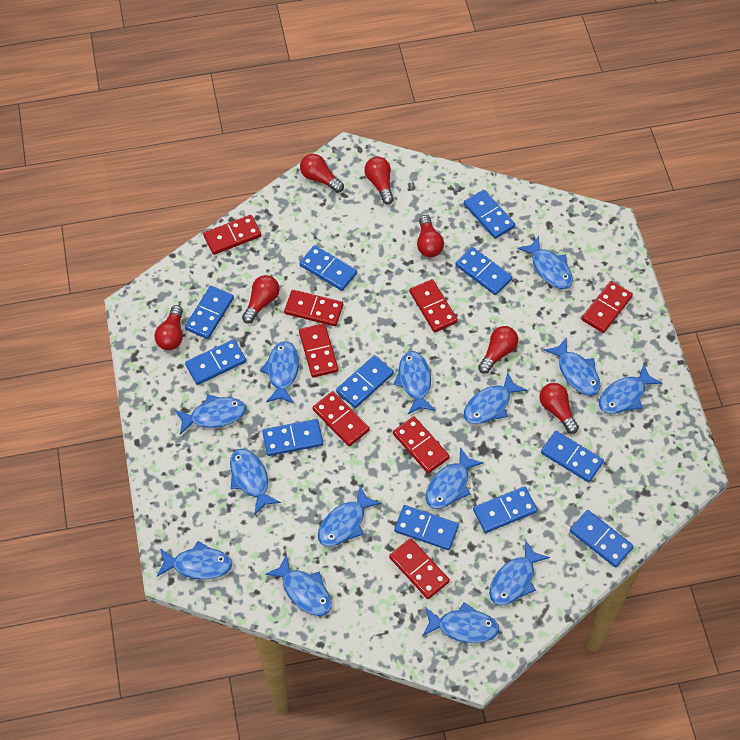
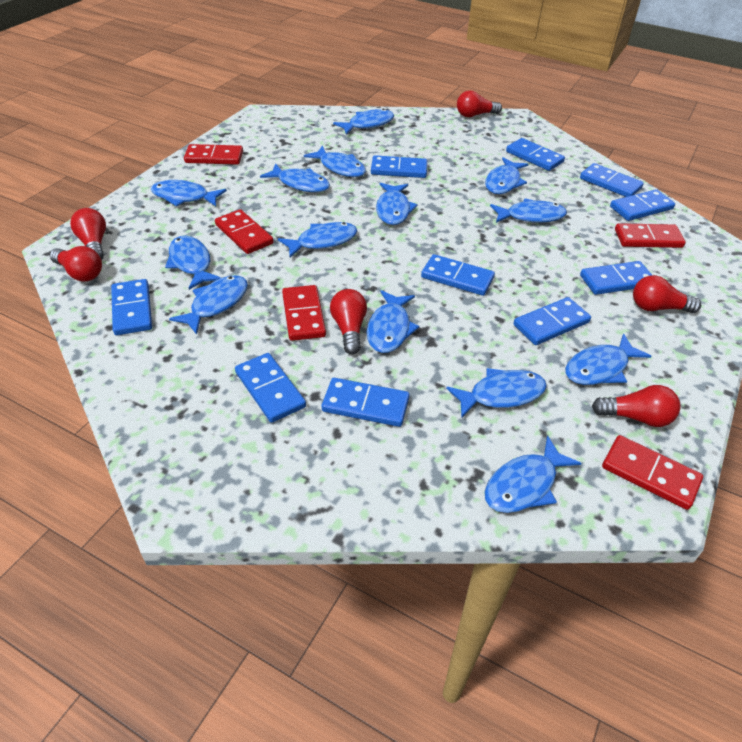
blue domino: [185,286,234,339] [185,339,246,385] [262,419,323,456] [299,245,357,291] [336,355,394,408] [394,505,459,550] [455,247,512,295] [464,190,515,239] [473,486,537,533] [541,431,604,483] [570,510,634,567] = 11 -> [111,279,152,335] [235,353,306,423] [322,378,410,427] [371,155,427,178] [421,254,495,296] [506,138,565,171] [513,297,591,345] [580,163,644,197] [580,261,652,295] [610,189,675,221] = 10
red domino: [203,215,261,255] [284,290,343,326] [299,323,338,378] [312,391,370,446] [389,538,450,599] [393,416,450,473] [410,279,458,332] [582,281,633,333] = 8 -> [184,144,243,165] [215,209,274,254] [282,285,326,341] [602,435,703,510] [615,223,686,248] = 5
red light bulb: [154,305,183,350] [242,275,280,324] [300,154,344,193] [364,157,394,205] [417,215,444,257] [478,326,518,374] [539,383,579,434] = 7 -> [50,246,102,282] [70,208,106,260] [330,289,367,354] [457,90,502,117] [592,385,680,427] [633,275,701,313] = 6

